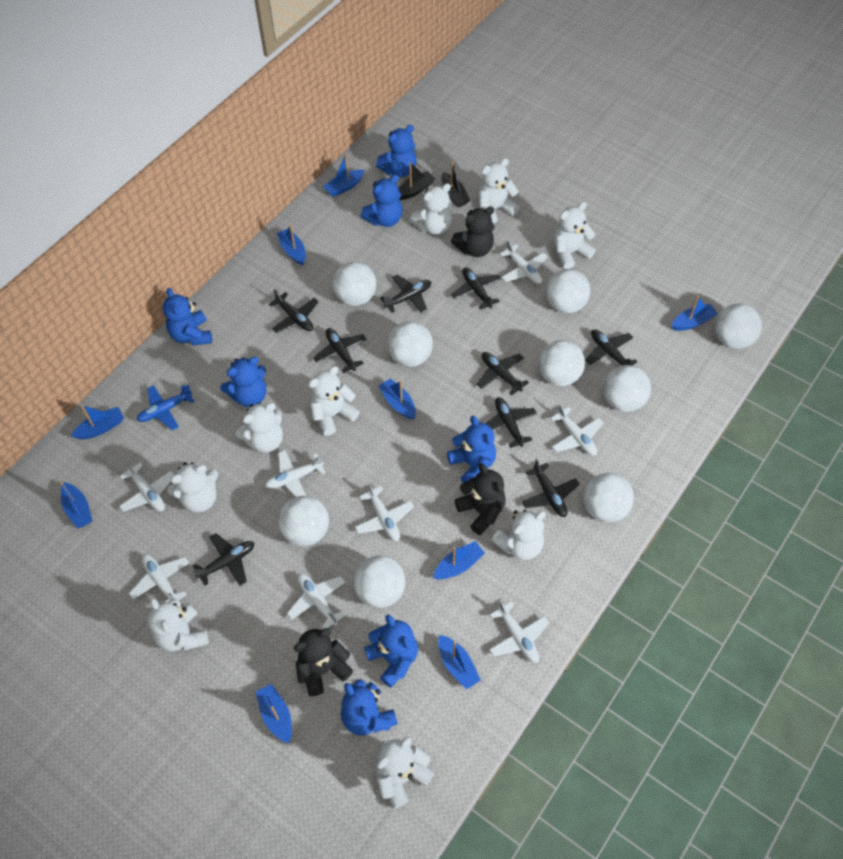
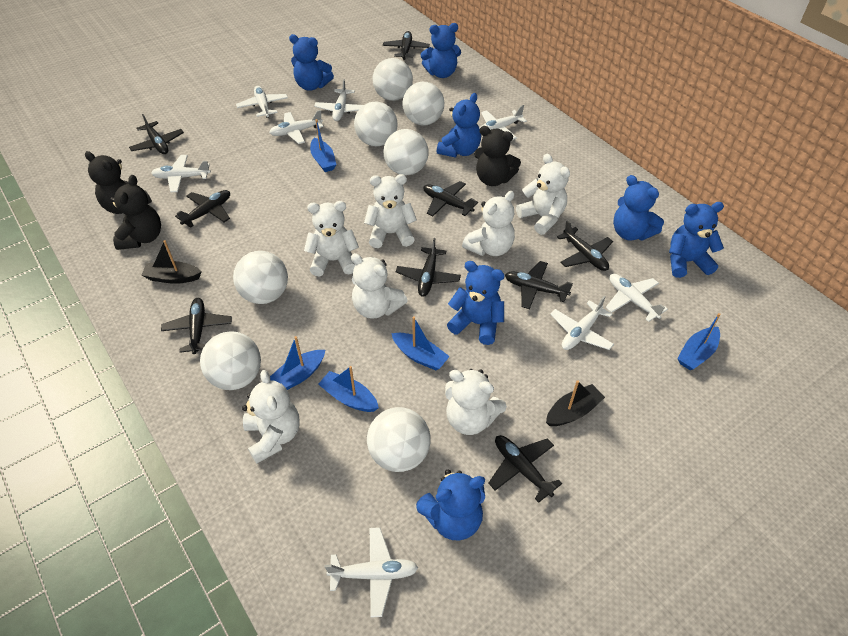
blue boat: [59,481,92,529] [71,405,124,439] [256,684,292,743] [277,225,306,265] [323,154,364,197] [379,378,416,420] [433,541,485,579] [438,635,481,690] [671,296,718,331] = 9 -> [270,336,325,390] [310,119,337,172] [318,366,379,412] [391,317,450,370] [677,313,720,370] = 5
blue plane: [137,385,195,431] = 1 -> none = 0
white ball: [278,496,329,546] [333,262,376,306] [353,556,406,608] [388,321,433,367] [539,340,585,386] [546,269,590,313] [583,473,634,522] [603,365,651,412] [715,303,762,349] = 9 -> [200,331,261,390] [233,251,288,304] [354,101,398,146] [367,407,431,472] [372,58,413,101] [383,129,429,175] [402,82,444,125] = 7
white teddy bear: [148,598,209,652] [167,462,218,513] [236,403,283,453] [308,366,360,436] [376,738,434,809] [410,183,452,235] [479,158,519,224] [492,510,546,560] [553,202,596,269] = 9 -> [242,370,300,464] [304,201,359,277] [351,253,407,319] [364,174,417,248] [445,369,507,435] [462,191,515,256] [516,154,570,235] = 7

